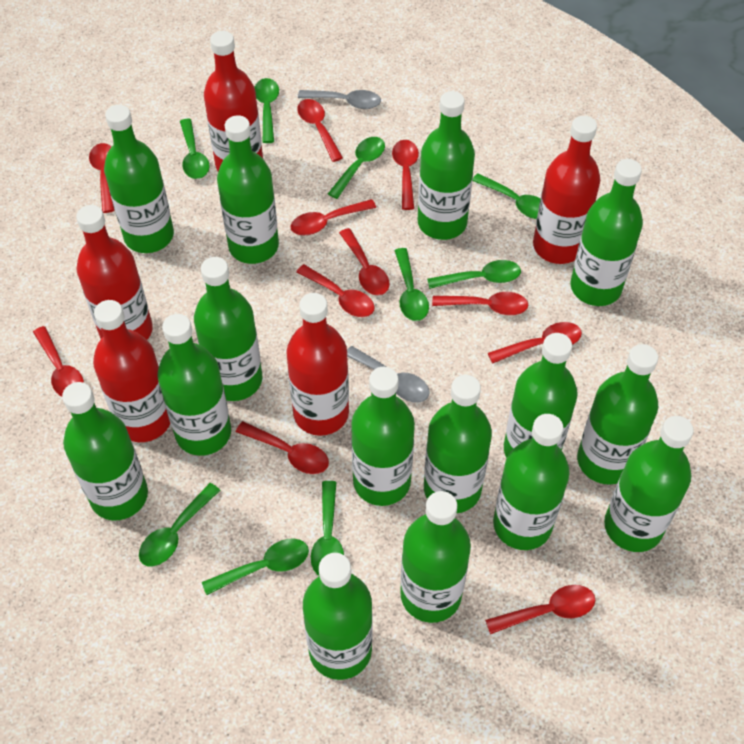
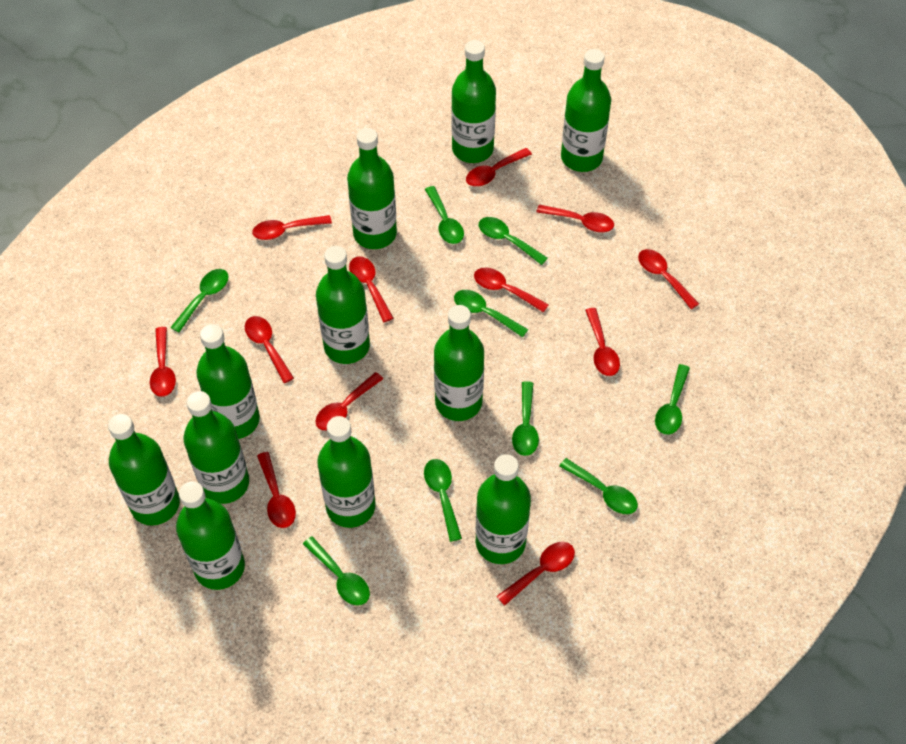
green bottle: [62,382,148,520] [104,105,174,253] [157,314,231,456] [194,257,263,401] [217,115,279,264] [303,553,373,680] [351,367,415,506] [400,491,471,623] [418,91,475,240] [424,375,492,513] [493,414,570,550] [504,333,578,458] [571,159,643,306] [577,344,658,485] [604,416,694,552] = 15 -> [108,414,180,526] [176,481,245,590] [183,391,249,504] [196,324,260,439] [316,246,370,364] [317,416,376,528] [347,128,397,249] [434,305,484,421] [452,40,496,163] [476,454,531,564] [561,49,611,172] = 11
grey spoon: [298,90,381,109] [347,346,429,403] = 2 -> none = 0
red bottle: [76,205,153,340] [93,300,170,442] [204,31,263,171] [286,293,349,436] [533,116,600,264] = 5 -> none = 0
red spoon: [33,326,84,397] [89,143,115,213] [236,421,329,474] [290,199,376,235] [296,264,375,317] [297,99,343,162] [339,228,390,295] [392,140,419,210] [432,292,528,315] [485,585,596,634] [488,322,582,364] = 11 -> [150,327,176,397] [245,316,294,383] [252,215,332,240] [257,452,296,528] [315,372,383,431] [349,256,393,322] [466,148,532,187] [474,267,549,313] [497,542,575,606] [536,205,614,232] [585,308,620,376] [638,249,699,309] = 12

